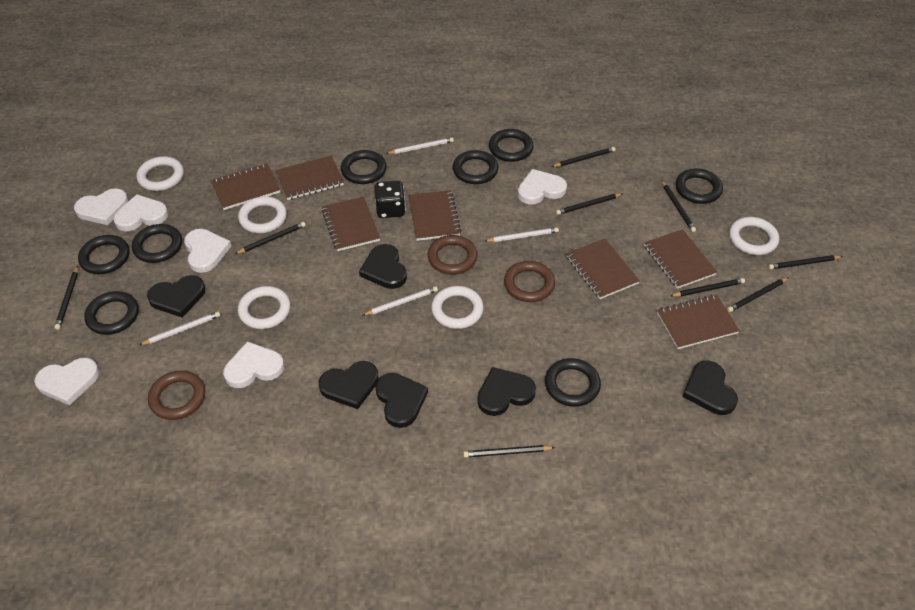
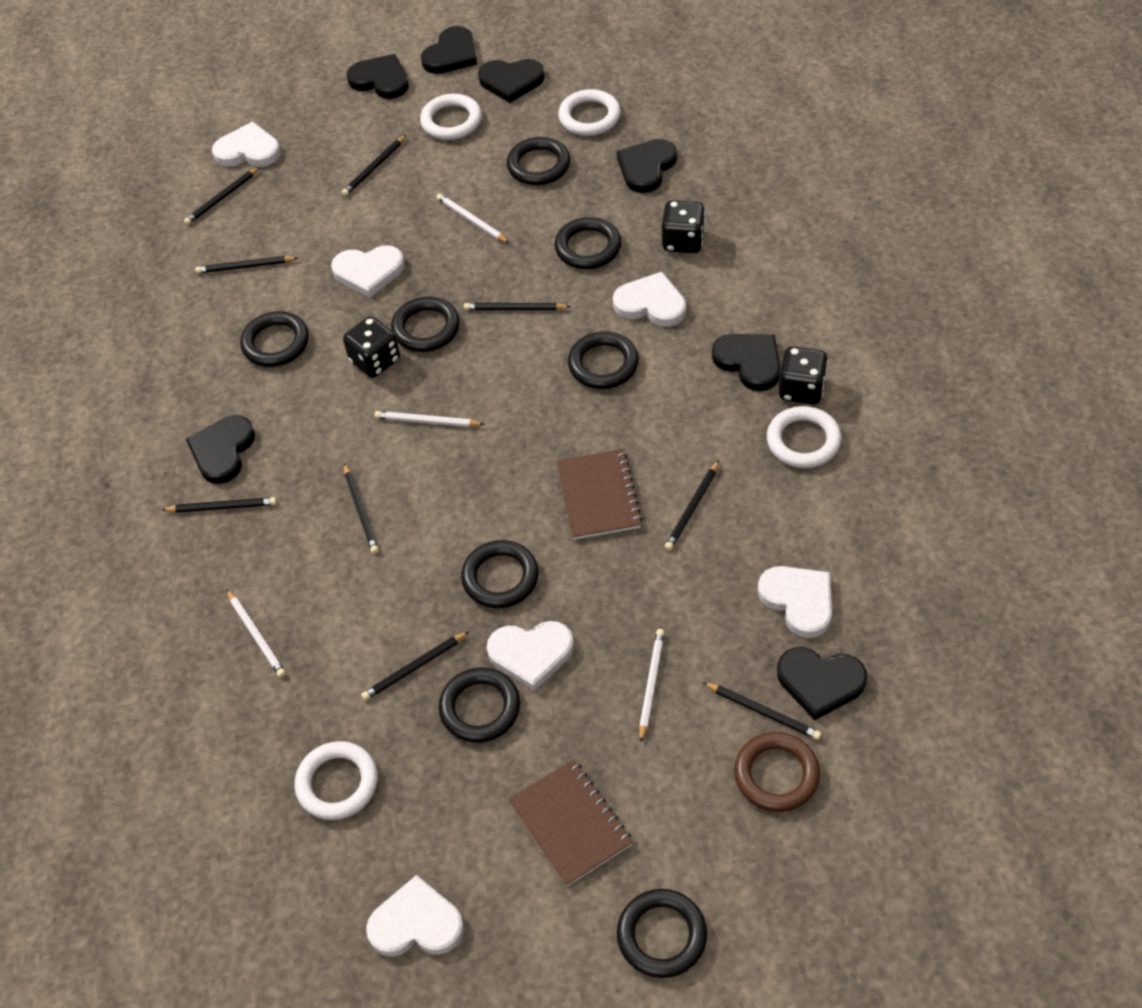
black dice: [375,181,406,218] = 1 -> [343,316,400,378] [661,200,705,253] [779,346,828,405] = 3
black heart: [147,275,205,317] [319,361,379,409] [359,244,407,289] [375,373,428,428] [477,367,536,416] [682,361,738,415] = 6 -> [186,415,255,484] [347,54,409,99] [421,26,477,74] [478,59,545,103] [617,139,677,193] [712,334,780,391] [777,647,867,720] = 7
brown notebook: [211,163,280,210] [276,156,344,200] [321,197,380,251] [408,190,461,241] [566,239,640,299] [644,229,717,289] [657,295,740,349] = 7 -> [508,759,633,887] [557,449,643,540] = 2
brown ring: [148,371,205,420] [428,235,478,275] [504,261,555,302] = 3 -> [734,732,820,812] = 1
white ring: [136,156,184,191] [238,196,287,233] [238,286,290,329] [431,286,484,329] [729,217,779,255] = 5 -> [295,741,378,820] [420,94,482,140] [558,89,621,136] [767,406,841,468] = 4

